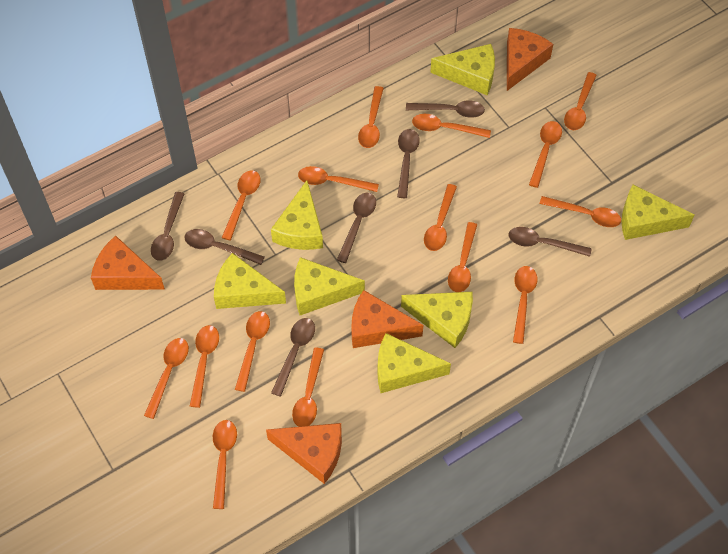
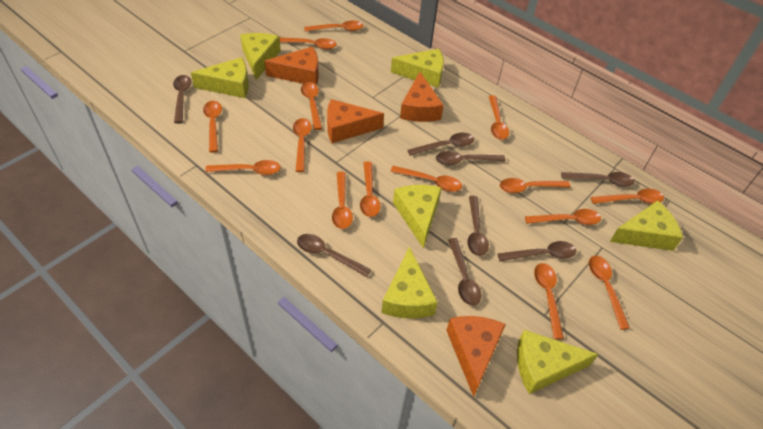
brown spoon: [151,192,184,261] [184,229,265,265] [271,318,315,397] [337,192,376,263] [397,129,420,198] [406,100,485,118] [509,227,592,257] = 7 -> [173,75,192,123] [297,234,371,277] [408,133,474,156] [436,151,506,165] [448,238,481,306] [467,196,489,256] [498,241,577,261] [561,172,635,187] = 8

